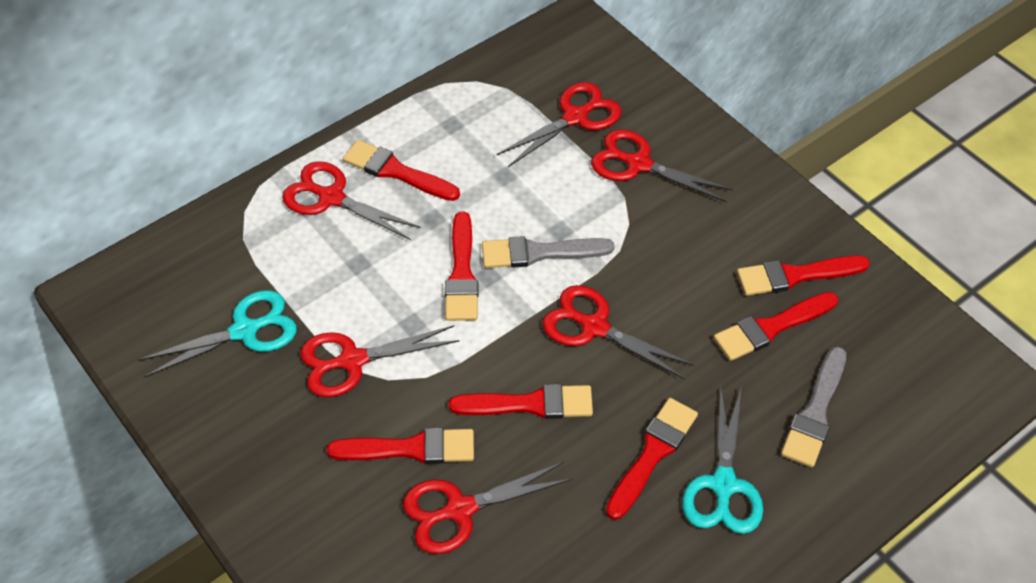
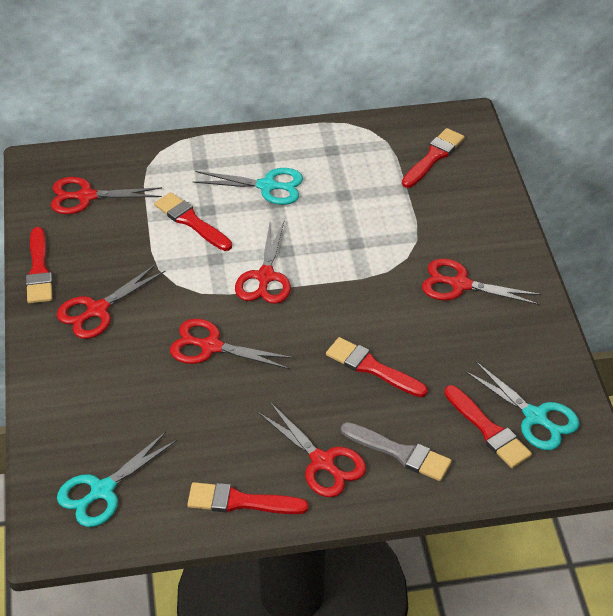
grey brush: [482,236,614,268] [781,347,846,467] = 2 -> [341,422,452,481] = 1
red brush: [327,428,474,464] [343,140,460,201] [445,212,478,321] [449,384,593,419] [606,398,698,520] [713,292,838,361] [737,255,870,296] = 7 -> [26,227,53,303] [154,192,232,251] [187,482,309,514] [326,337,428,397] [402,128,465,188] [444,385,532,468] = 6
turquoise scissors: [138,290,297,378] [682,384,763,534] = 2 -> [57,432,177,527] [193,168,303,205] [464,361,580,450] = 3

